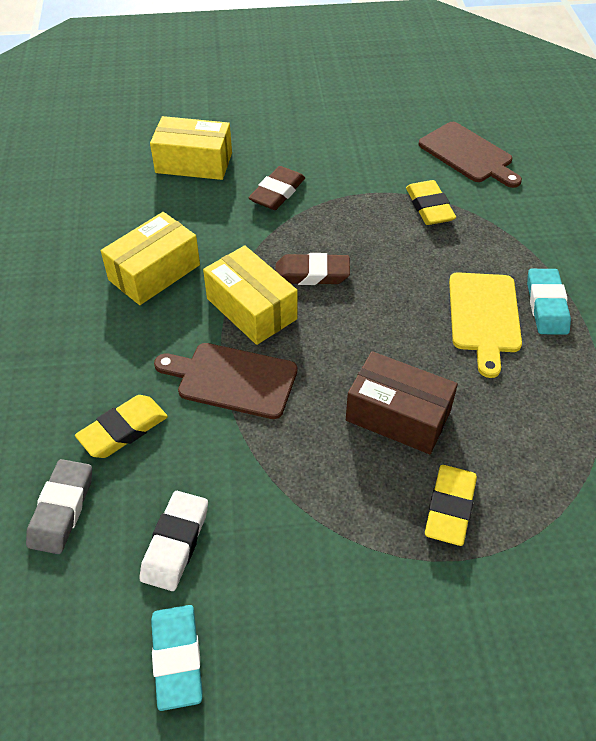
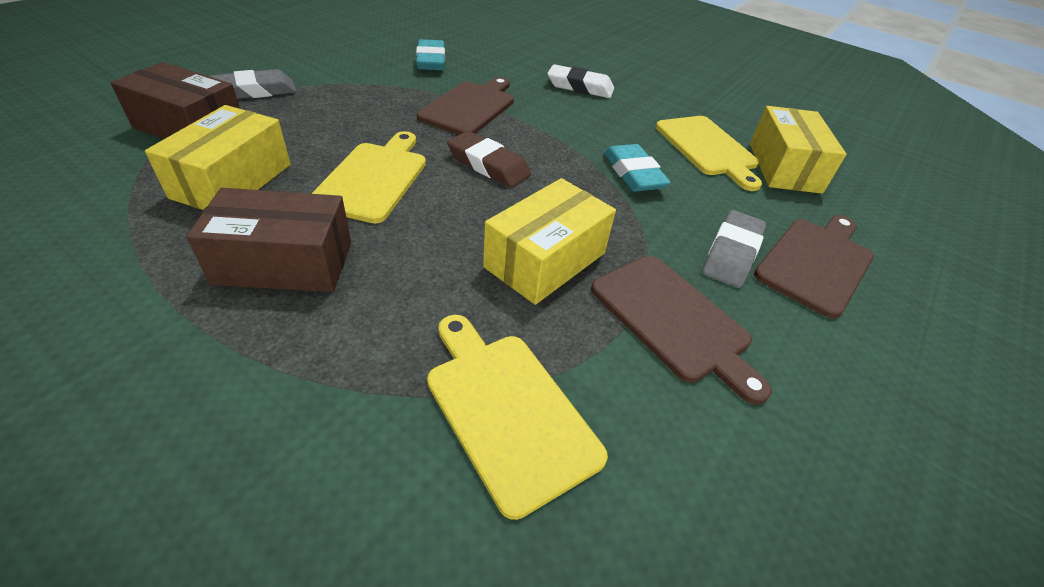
brown box: [346,351,458,454] = 1 -> [110,62,240,139] [186,188,351,292] = 2
brown cutting board: [154,343,297,419] [418,122,522,188] = 2 -> [417,77,514,135] [591,256,772,405] [754,215,874,319] = 3
brown eraser: [248,166,305,210] [275,253,350,285] = 2 -> [447,131,531,187] = 1
grey eraser: [26,459,92,554] = 1 -> [210,69,297,99] [702,210,766,288] = 2
yellow cutting board: [449,272,522,378] = 1 -> [311,131,426,223] [427,315,608,520] [656,116,762,191] = 3
yellow eraser: [75,395,168,458] [406,180,456,225] [425,465,477,546] = 3 -> none = 0

